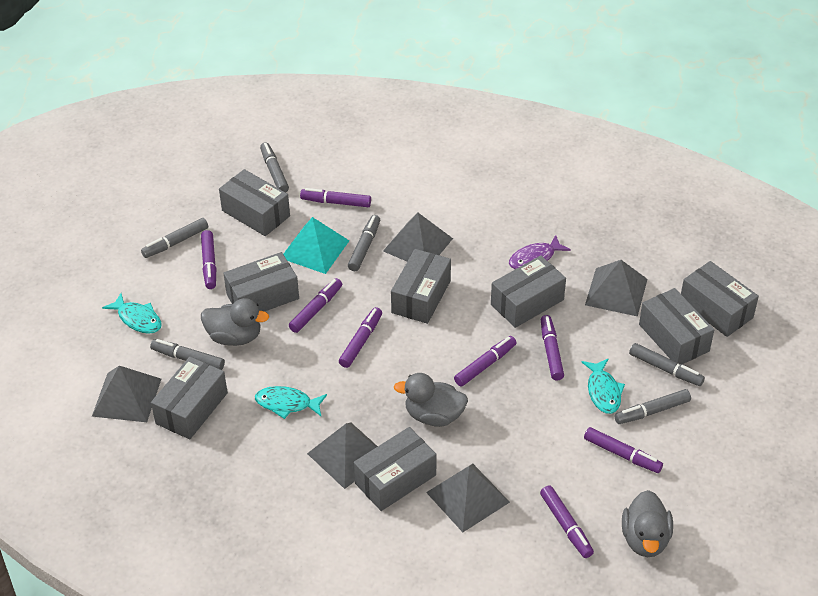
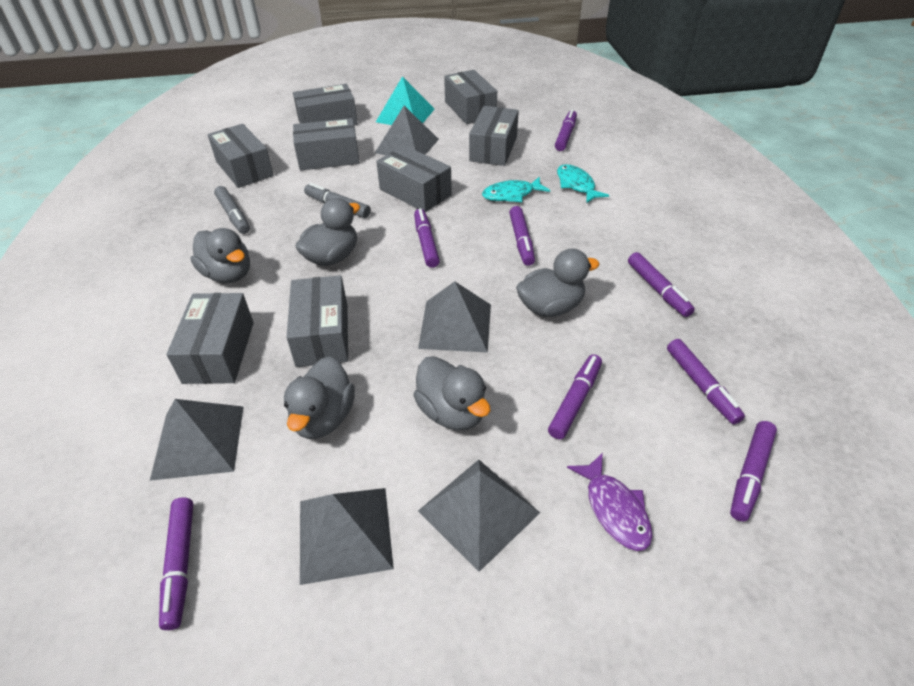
grey duck: [201,298,269,346] [394,373,468,427] [622,490,673,557] = 3 -> [191,228,250,283] [284,356,355,439] [295,198,360,266] [413,356,490,430] [516,248,600,317] = 5
grey marker: [141,218,208,258] [150,339,225,370] [260,142,289,193] [348,215,380,271] [615,389,691,424] [629,343,705,386] = 6 -> [214,186,250,234] [304,183,371,218] = 2
turquoise fish: [102,293,162,334] [255,386,327,419] [582,359,625,414] = 3 -> [482,177,550,202] [557,164,609,204] = 2

